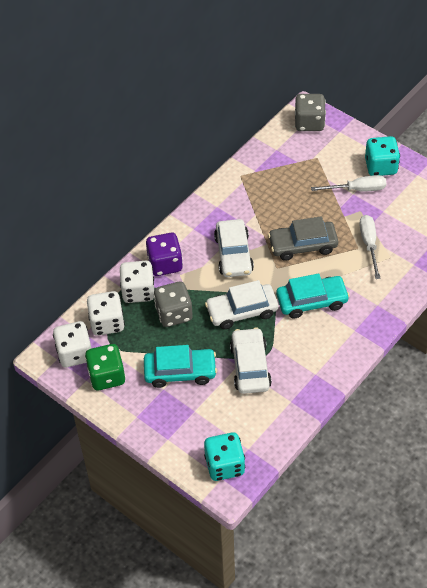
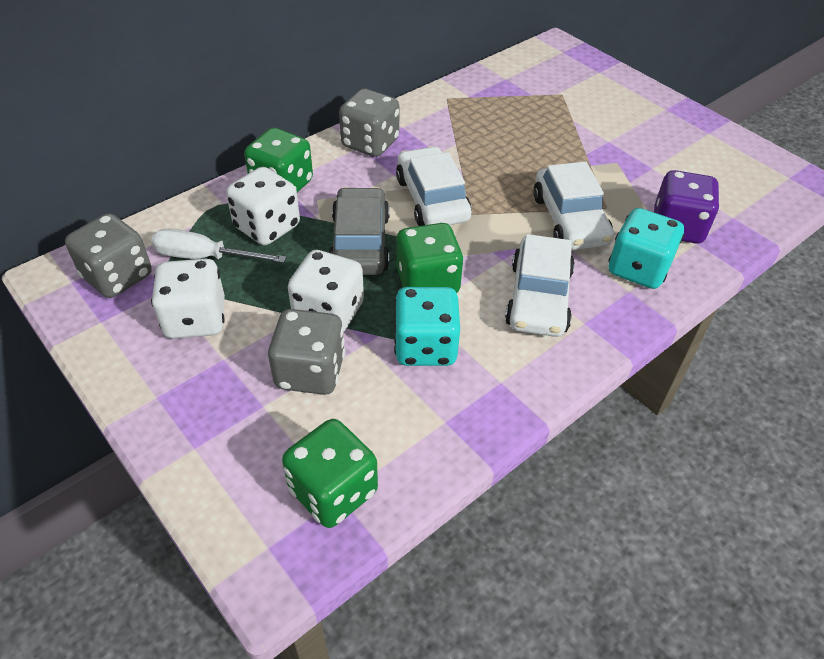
green dice: [85,344,126,390] = 1 -> [244,128,313,193] [282,419,378,528] [396,223,464,293] = 3
grey dice: [154,281,193,327] [295,94,326,131] = 2 -> [65,213,152,298] [268,309,345,395] [339,89,399,157] = 3
turquoise car: [144,345,217,388] [276,274,350,319] = 2 -> none = 0
white screwdriver: [311,175,386,191] [359,215,380,279] = 2 -> [151,229,287,263] = 1

